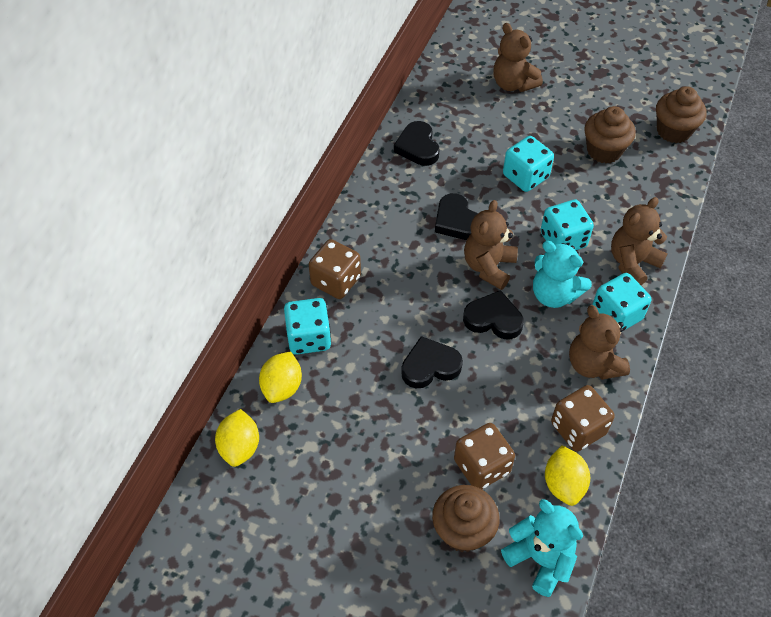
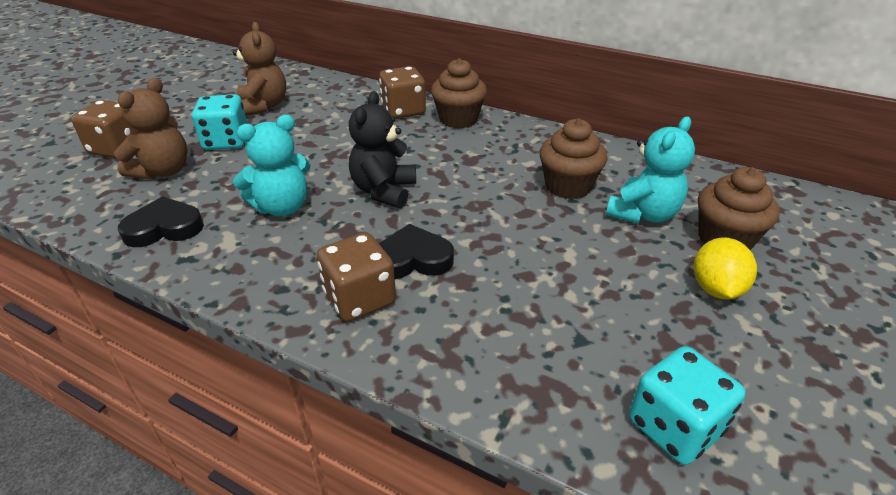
black heart: [394,121,439,166] [401,336,463,388] [435,193,478,240] [463,290,524,340] = 4 -> [118,196,204,247] [379,224,454,279] = 2
black teddy bear: none = 0 -> [349,91,416,209] = 1
brown teddy bear: [464,200,518,290] [493,23,543,92] [569,305,630,380] [611,197,667,285] = 4 -> [114,78,187,180] [232,22,286,116] = 2
turquoise dice: [284,298,331,355] [503,136,554,192] [540,199,594,250] [592,273,651,331] = 4 -> [192,94,247,150] [629,346,746,465] = 2
yellow lemon: [215,409,259,467] [259,351,302,403] [545,445,590,506] = 3 -> [694,238,757,299] = 1

